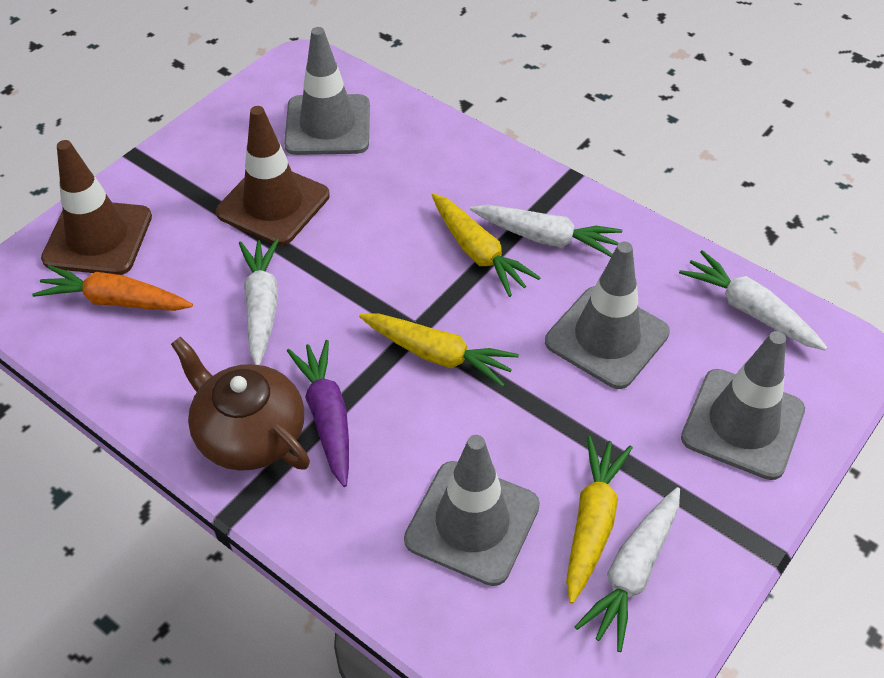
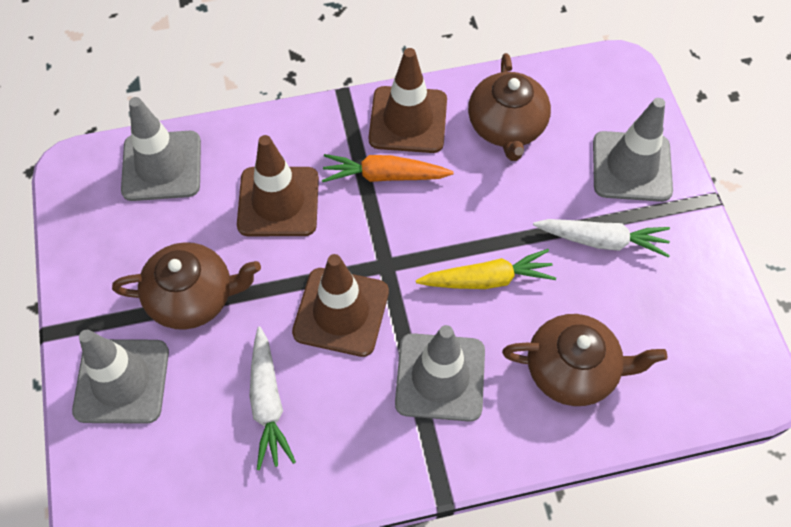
brown teapot: [171,337,310,471] = 1 -> [112,242,261,330] [468,53,551,161] [502,314,667,406] = 3
brown traffic cone: [41,140,152,275] [216,106,330,246] = 2 -> [237,135,319,236] [292,254,389,357] [369,48,447,153] = 3
purple carrot: [287,340,349,487] = 1 -> none = 0
white carrot: [239,239,279,365] [470,205,622,257] [575,487,680,652] [679,250,827,351] = 4 -> [250,327,296,470] [533,219,670,258] = 2
yellow carrot: [359,313,519,387] [432,193,541,297] [566,436,633,604] = 3 -> [416,249,556,289] = 1

